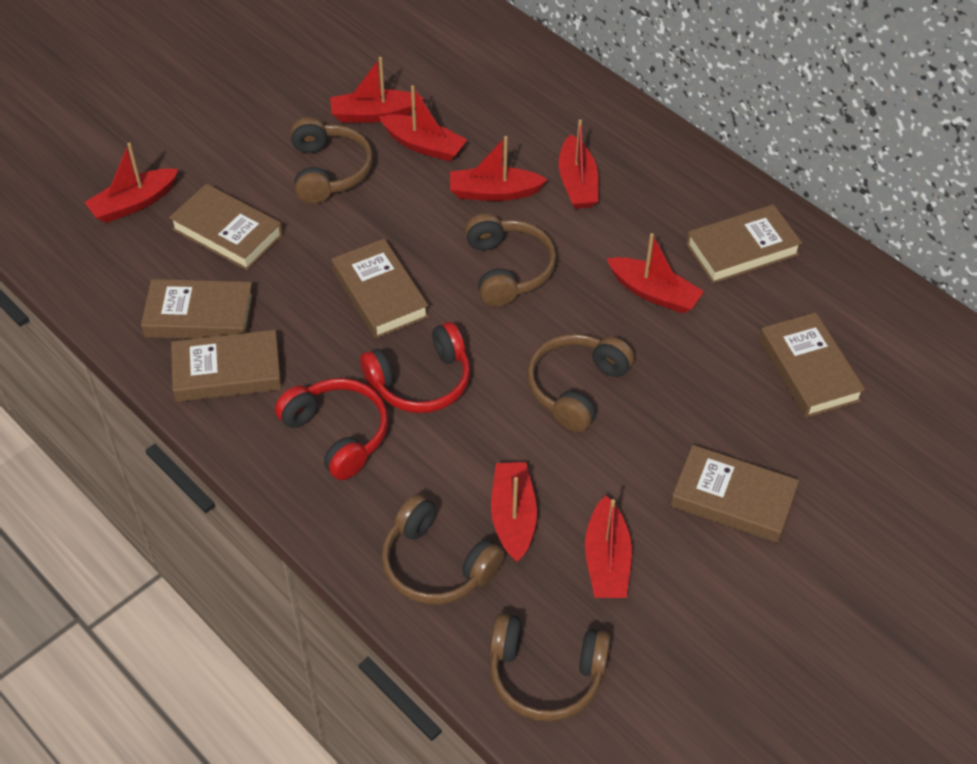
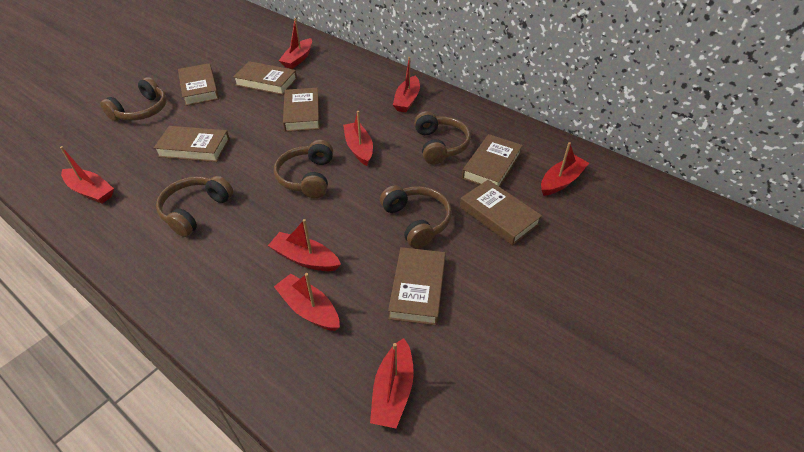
red headphones: [275,378,388,480] [360,322,470,413] = 2 -> none = 0

